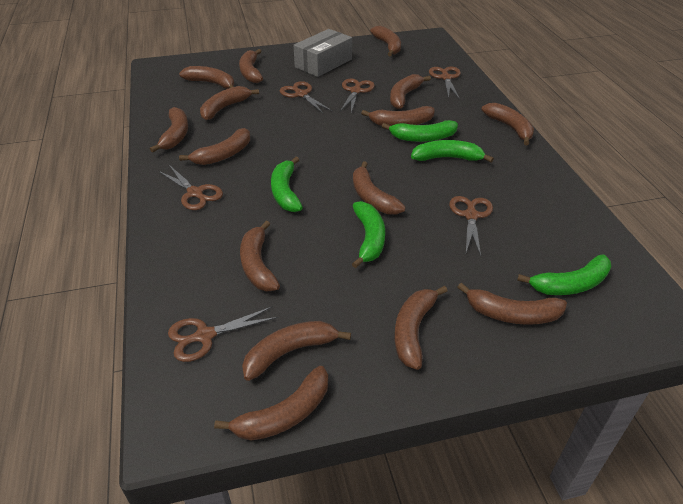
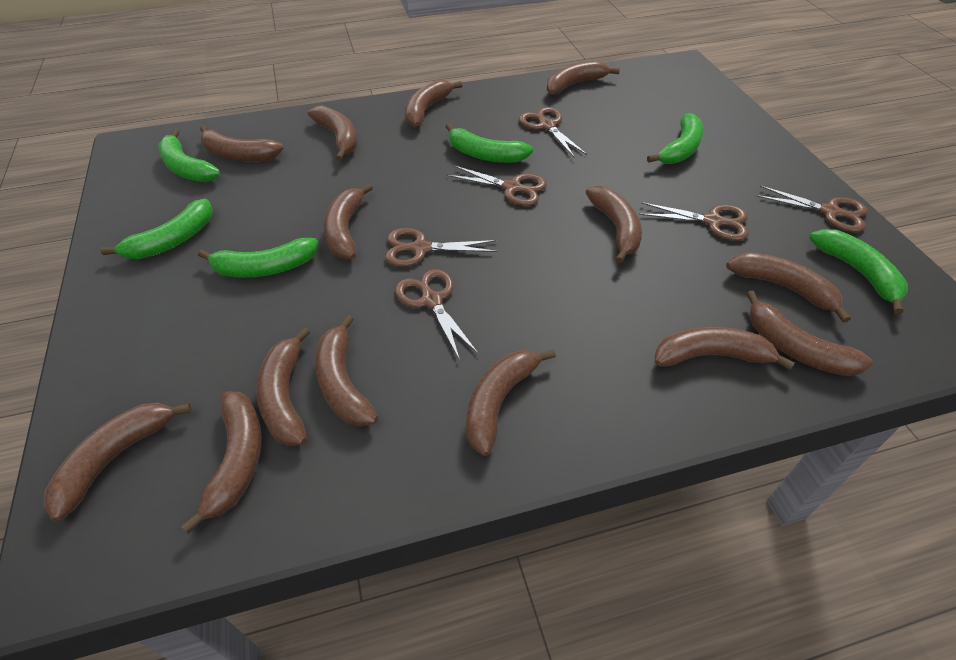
brown banana: [150,107,188,153] [179,66,234,89] [179,128,250,165] [200,86,259,120] [214,366,328,441] [239,49,263,83] [240,221,280,291] [242,321,351,381] [353,161,406,215] [361,106,435,126] [370,26,401,57] [390,74,431,109] [394,286,447,370] [457,283,567,325] [481,103,534,145] = 15 -> [43,403,191,521] [181,392,262,534] [200,126,284,162] [256,327,310,446] [308,105,357,161] [315,315,378,427] [324,183,373,260] [405,80,463,127] [466,349,556,456] [547,60,620,95] [586,186,642,263] [655,327,795,370] [726,252,851,323] [746,291,873,376] = 14
green banana: [271,157,303,212] [352,201,385,268] [382,120,458,142] [411,140,494,162] [517,255,611,295] = 5 -> [101,198,213,259] [158,129,220,182] [198,238,318,278] [446,123,533,163] [647,113,703,164] [809,229,908,314] = 6
grey box: [294,29,352,77] = 1 -> none = 0

